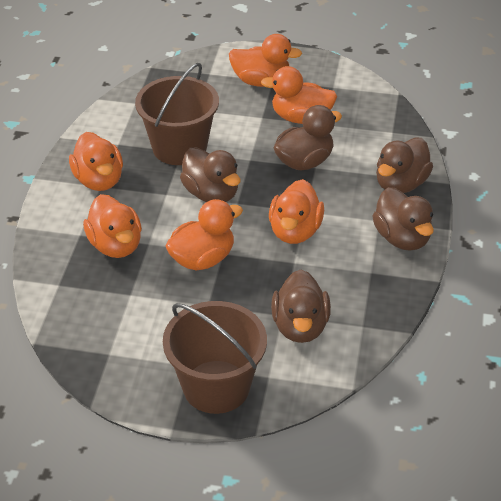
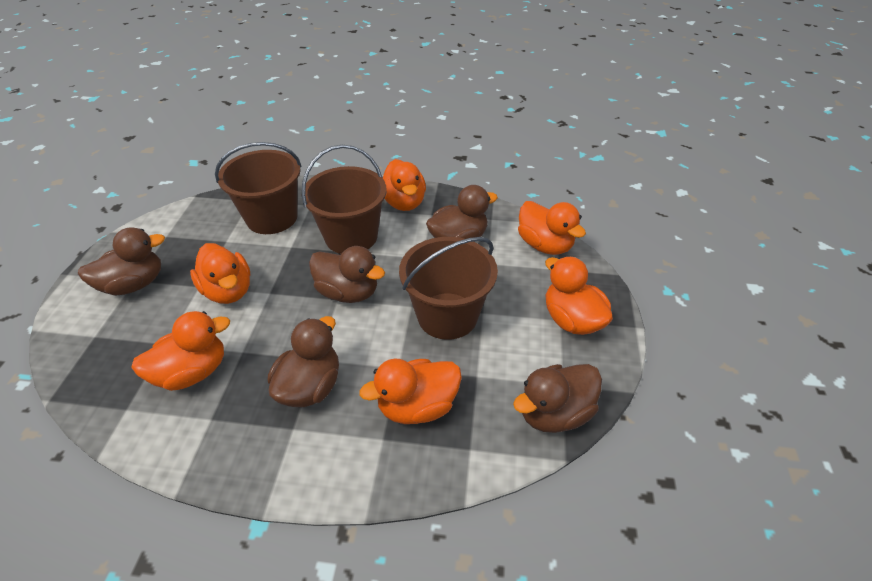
brown bucket: [135,63,219,165] [163,301,267,414] = 2 -> [215,142,301,234] [301,145,387,254] [399,237,498,340] = 3

